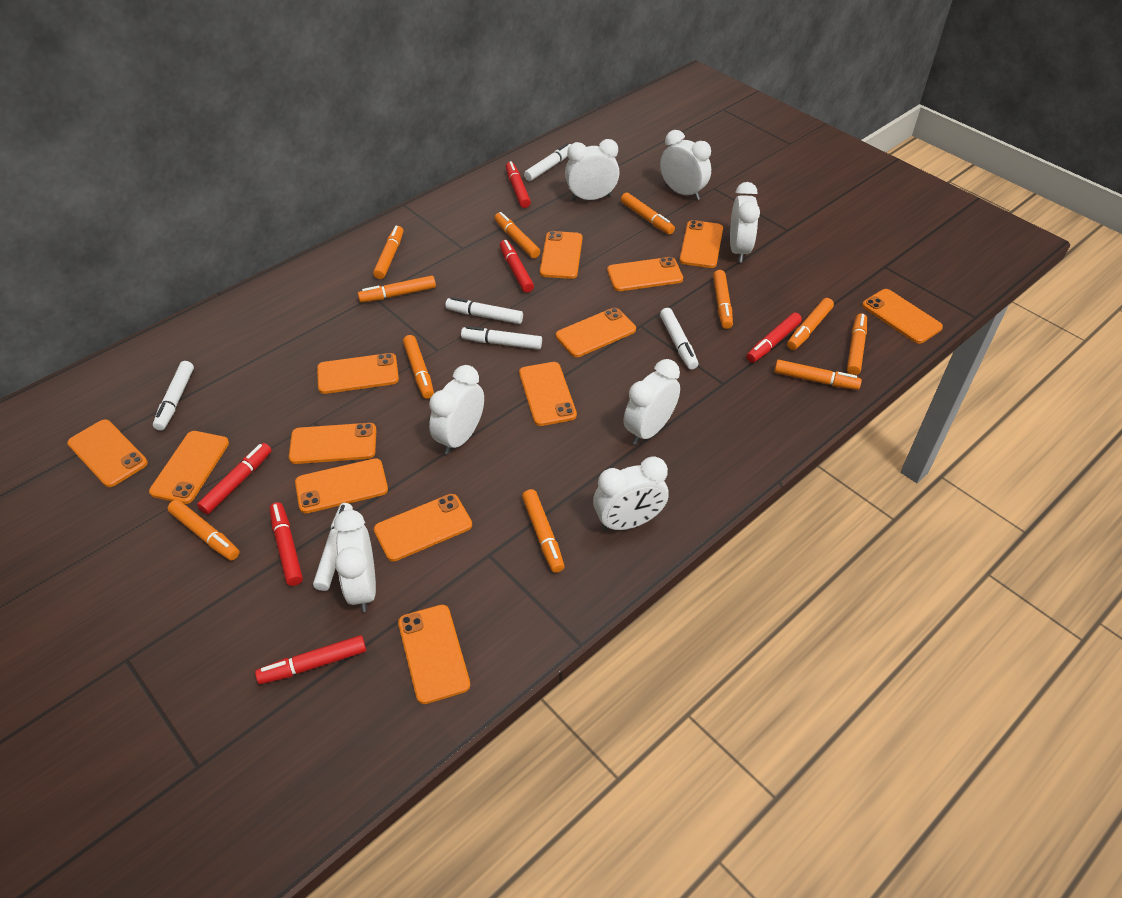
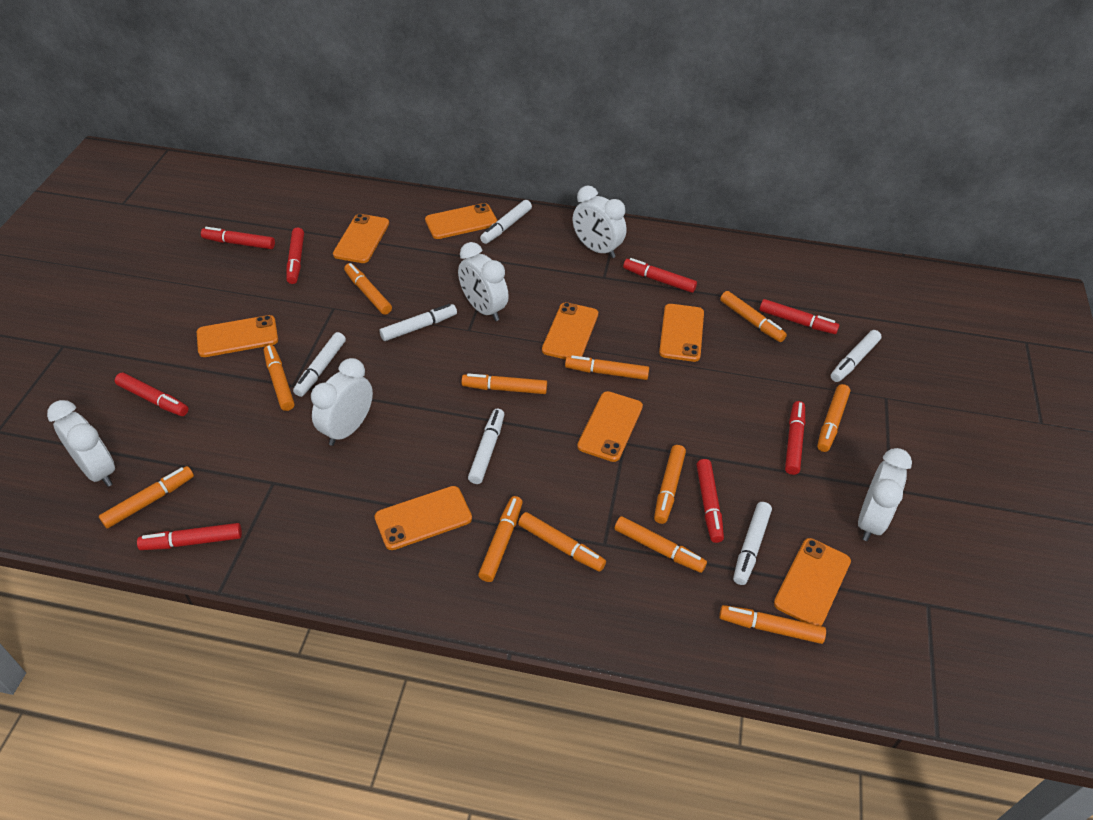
orange marker: [167,500,240,561] [358,276,436,302] [373,226,404,279] [403,335,434,399] [495,212,540,258] [522,489,565,573] [621,193,675,235] [713,270,733,329] [774,360,862,390] [787,298,834,350] [847,313,867,375] = 11 -> [99,466,194,529] [264,345,295,411] [344,263,392,315] [461,373,547,394] [478,496,523,582] [518,512,606,572] [565,355,649,380] [614,516,707,573] [654,445,686,524] [719,605,826,644] [720,291,787,342] [817,384,850,452] = 12
orange phone: [67,419,148,487] [149,431,229,504] [289,423,376,464] [295,458,388,513] [317,353,399,394] [374,494,472,561] [398,605,470,704] [519,362,577,426] [540,231,583,279] [556,308,636,357] [607,257,683,291] [679,220,723,268] [862,289,943,344] = 13 -> [197,315,278,357] [333,214,389,263] [375,486,472,550] [425,203,498,239] [542,302,598,360] [577,391,643,462] [659,304,704,362] [774,538,851,626] = 8
red marker: [197,443,272,514] [255,635,366,684] [270,502,303,586] [500,240,534,293] [506,161,531,208] [746,313,802,363] = 6 -> [115,373,188,416] [137,523,242,550] [201,227,275,249] [286,228,304,284] [623,258,697,293] [696,459,724,543] [759,299,840,334] [785,401,805,475] = 8
white clock: [334,509,376,612] [429,365,484,455] [565,139,620,201] [593,456,669,531] [624,359,680,445] [660,130,711,200] [730,182,760,262] = 7 -> [47,400,115,487] [311,358,373,446] [458,242,509,321] [573,186,627,258] [858,448,912,541] = 5

